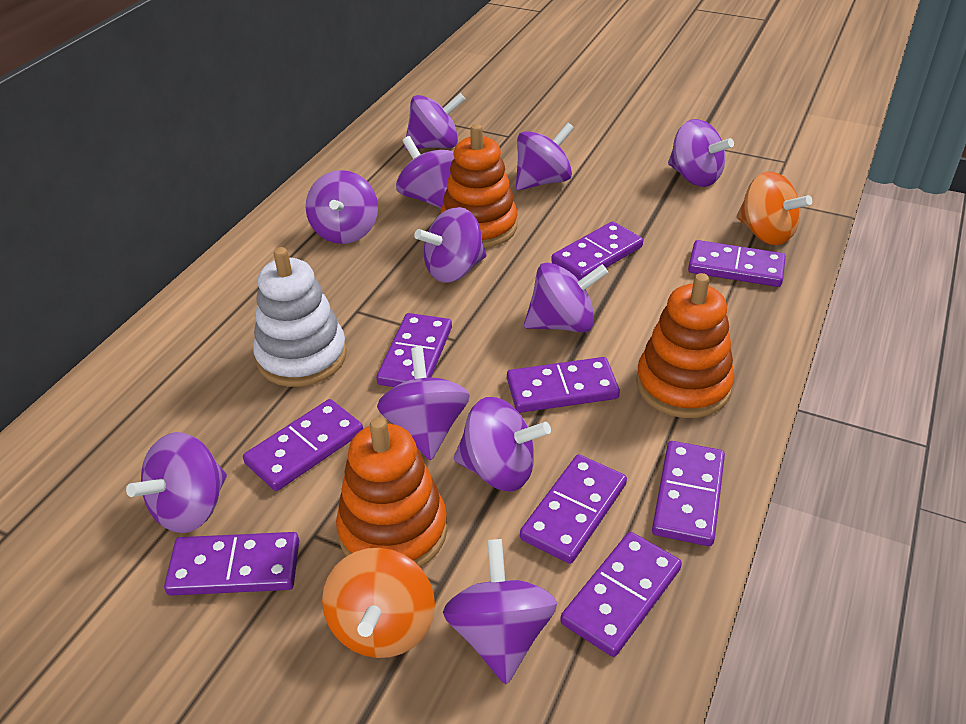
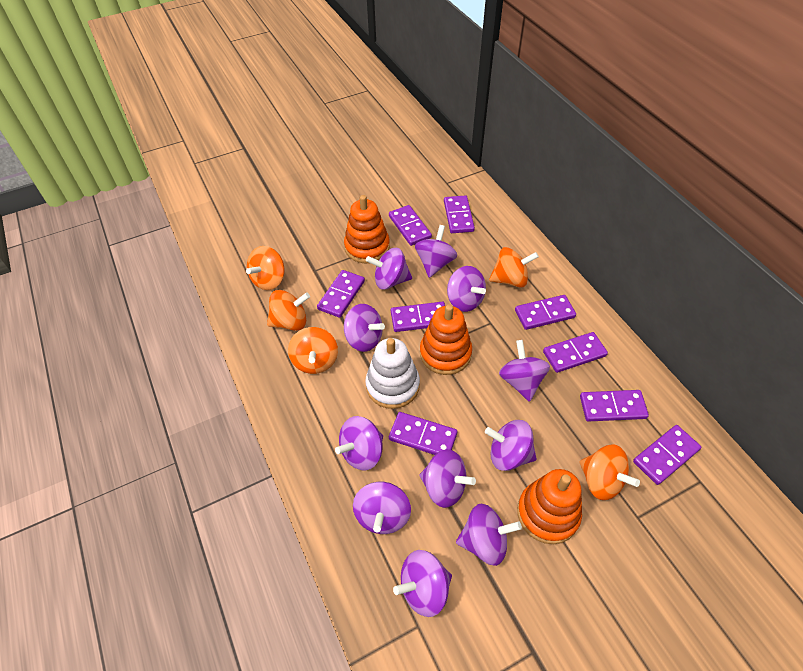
orange spinning top: [322,548,435,658] [737,172,812,245] = 2 -> [246,246,285,290] [267,290,310,331] [288,327,338,374] [489,247,539,288] [579,444,640,500] = 5

